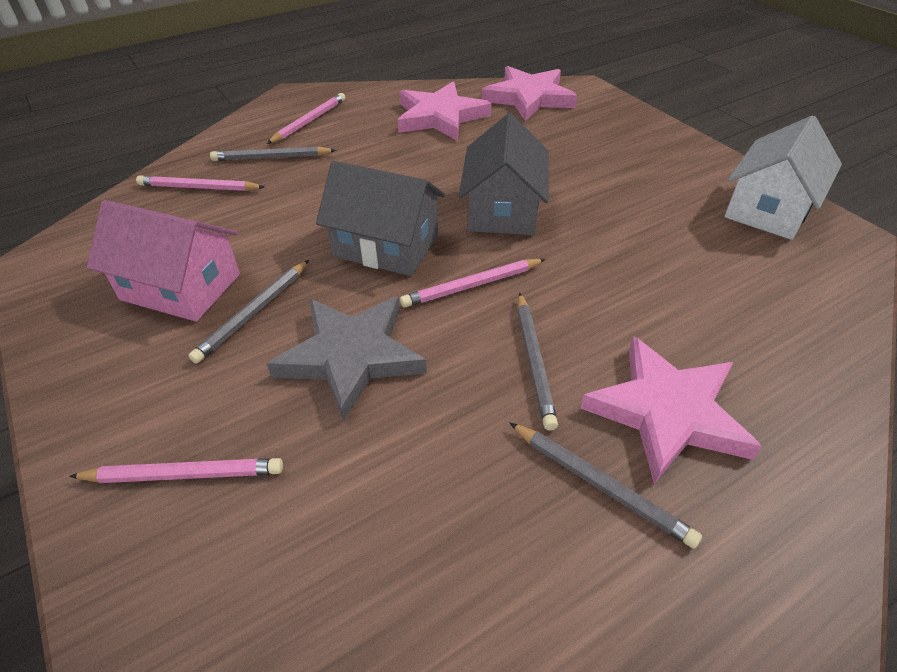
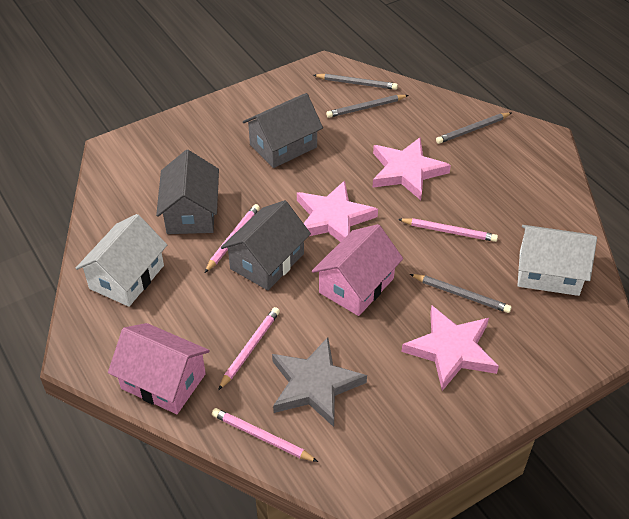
grey house: [316,161,445,276] [459,113,549,235] = 2 -> [156,150,219,234] [221,200,311,290] [243,93,323,168] = 3
pink house: [87,200,240,322] = 1 -> [108,323,210,414] [312,224,403,316] = 2
white house: [724,115,842,240] = 1 -> [76,214,167,307] [517,225,597,296] = 2

